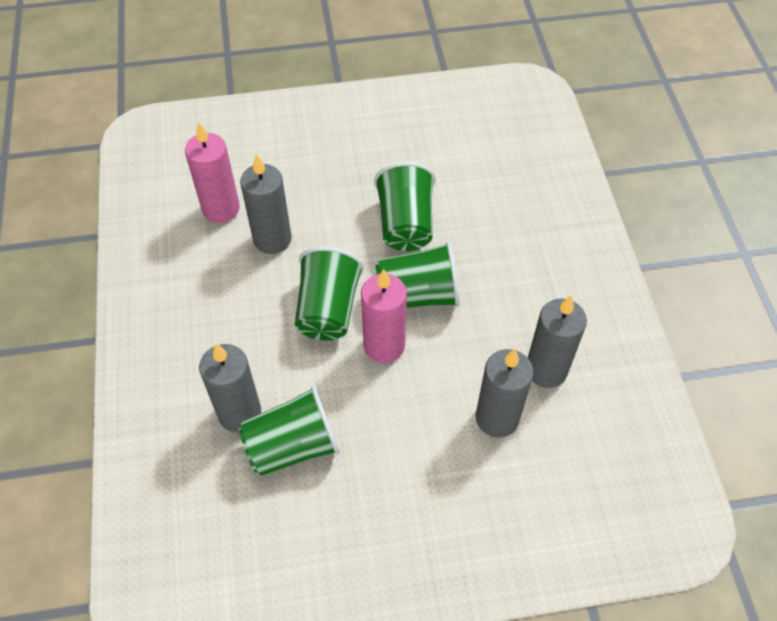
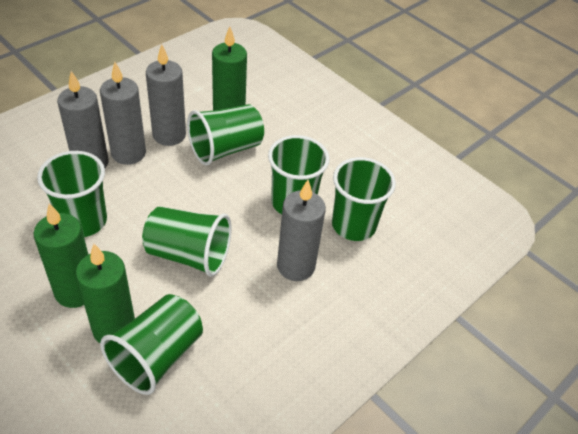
green candle: none = 0 -> [33,203,88,308] [76,244,135,343] [212,26,247,111] = 3
green cup: [239,385,340,476] [295,247,364,341] [374,162,436,251] [376,242,460,308] = 4 -> [37,151,107,237] [100,294,203,395] [142,206,231,277] [187,104,264,165] [268,135,330,214] [332,157,396,241] = 6
pink candle: [185,122,240,223] [361,269,407,363] = 2 -> none = 0

